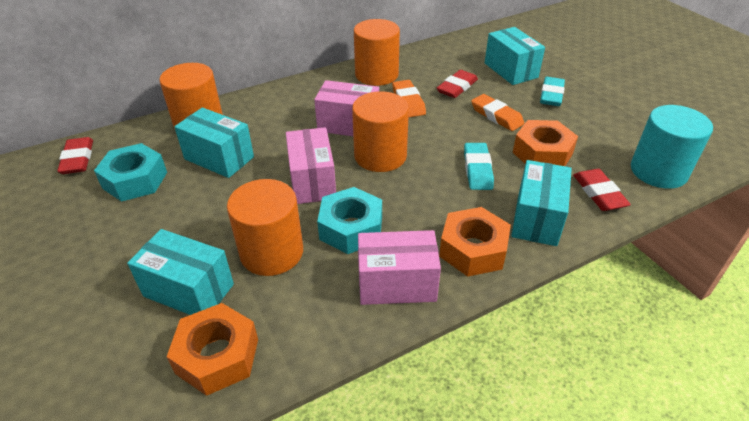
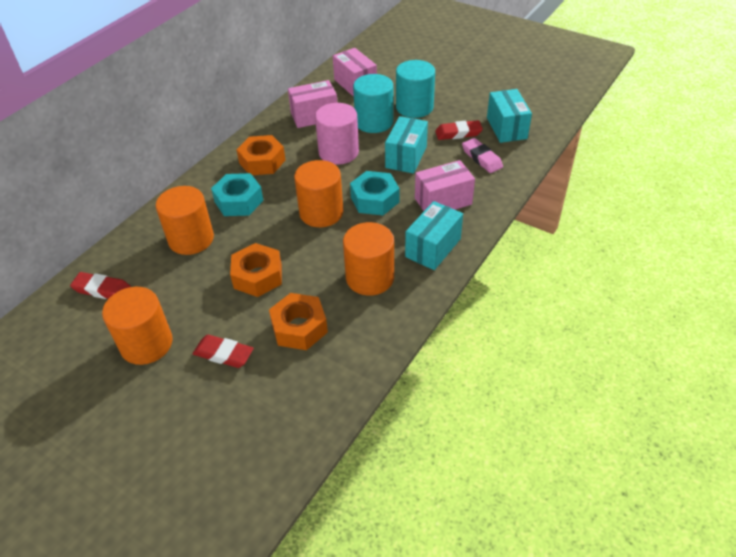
orange eraser: [392,80,426,117] [471,94,524,131] = 2 -> none = 0
pink cylinder: none = 0 -> [315,103,359,165] = 1
pink eraser: none = 0 -> [462,138,503,173] = 1
turquoise box: [127,229,234,315] [174,107,254,178] [485,27,545,85] [511,160,572,246] = 4 -> [385,116,428,174] [405,201,463,270] [487,89,532,143] = 3
turquoise cylinder: [631,105,713,189] = 1 -> [353,74,393,133] [396,60,435,118] = 2
turquoise eraser: [464,143,494,190] [540,77,565,106] = 2 -> none = 0

